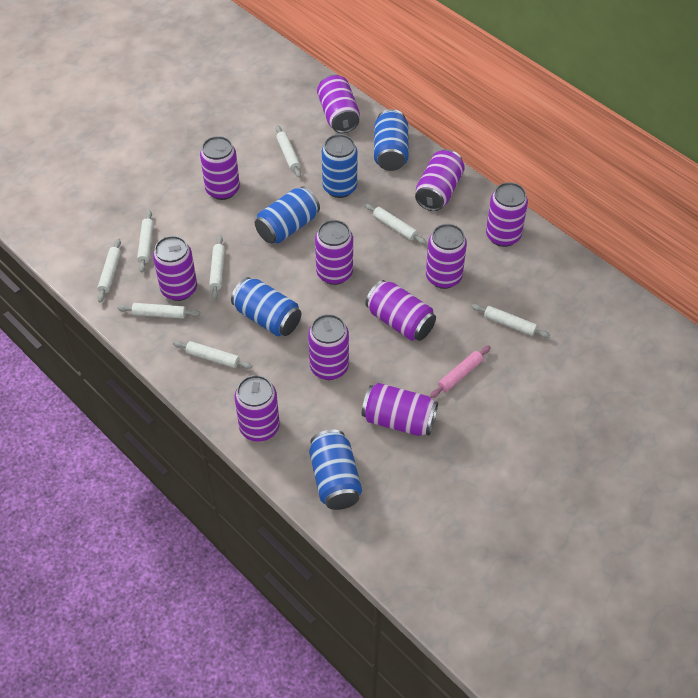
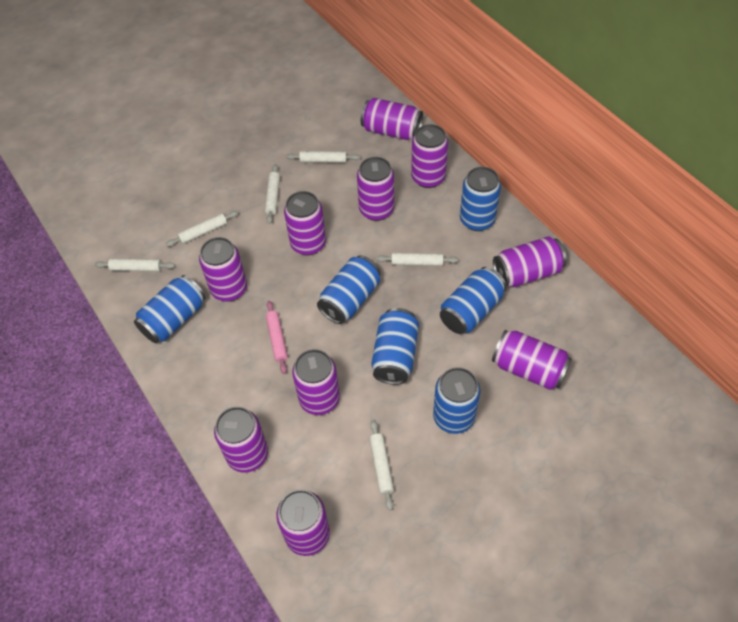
blue can: [231,277,301,336] [255,186,320,244] [309,429,362,510] [322,134,358,198] [374,109,409,171] = 5 -> [134,275,206,343] [317,255,381,324] [371,308,419,385] [433,367,480,434] [440,267,507,334] [460,167,501,231] = 6
purple can: [153,236,197,301] [200,136,240,200] [234,375,280,442] [308,314,349,380] [315,220,353,285] [317,74,360,133] [362,383,438,436] [365,280,436,341] [415,149,465,211] [426,224,467,289] [486,182,528,247] = 11 -> [199,237,247,302] [214,407,268,473] [276,490,330,556] [284,191,326,255] [292,349,340,415] [357,157,394,221] [361,98,423,140] [411,124,448,188] [492,330,572,390] [493,237,567,287] = 10
white rolling pin: [97,238,121,303] [118,303,200,319] [137,210,154,272] [173,340,252,369] [209,235,225,300] [276,125,301,178] [365,203,426,244] [472,304,550,338] = 8 -> [95,259,175,271] [166,211,238,247] [265,164,280,224] [286,151,360,163] [369,420,394,510] [377,253,458,266] = 6

